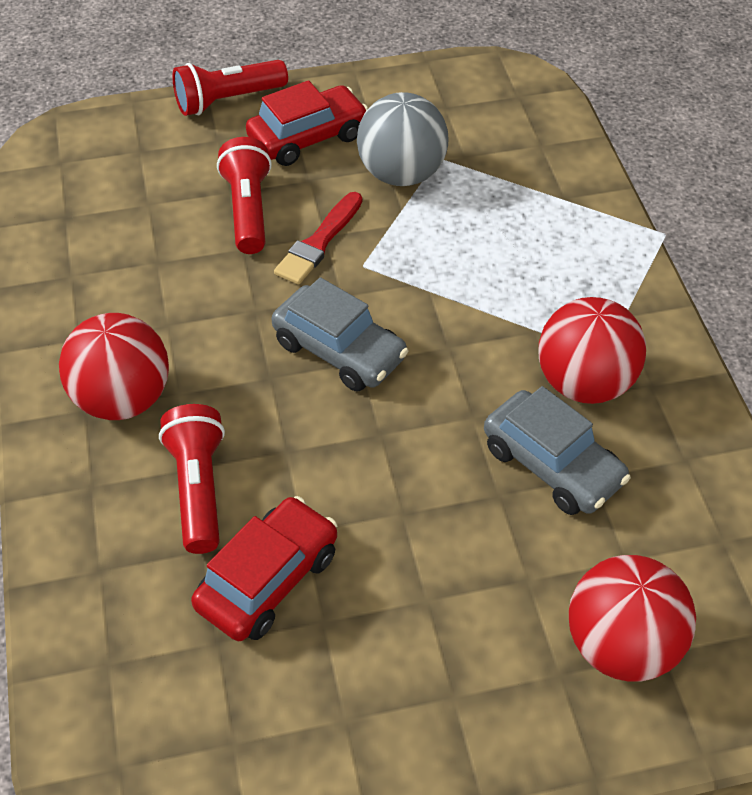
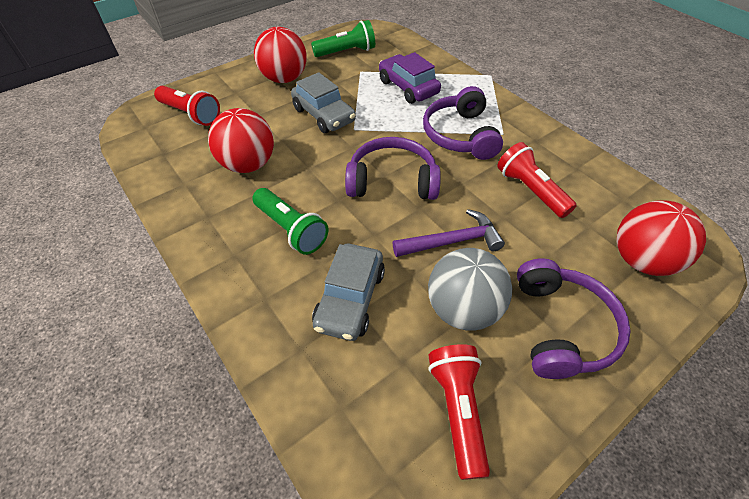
green flashlight: none = 0 -> [252,188,328,255] [311,20,375,57] = 2
purple car: none = 0 -> [379,52,441,104] = 1
purple hammer: none = 0 -> [392,209,505,257] = 1
purple headphones: none = 0 -> [345,137,441,200] [423,86,503,160] [517,258,631,379] = 3
red brush: [274,192,362,285] = 1 -> none = 0
red car: [191,496,337,641] [246,80,368,166] = 2 -> none = 0

